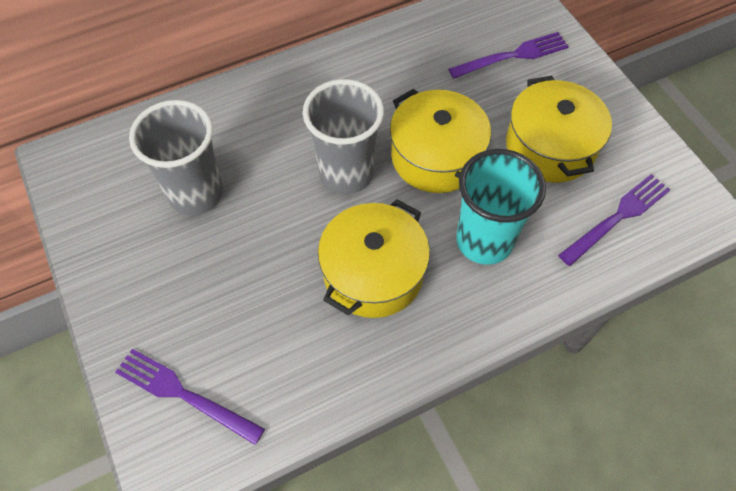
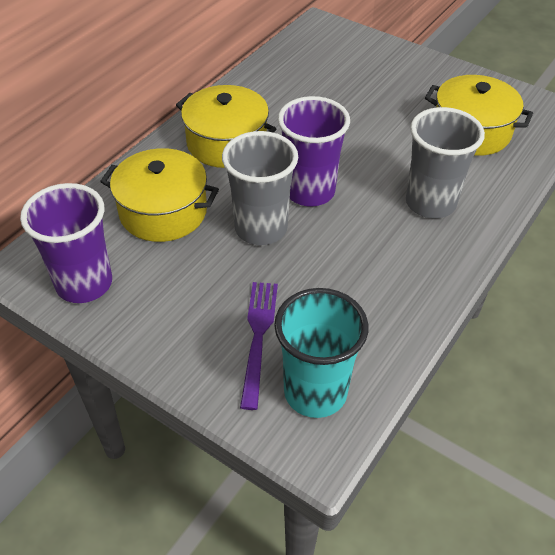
purple cup: none = 0 -> [20,183,112,303] [278,96,350,207] = 2
purple fork: [115,349,265,445] [448,32,569,79] [558,174,670,266] = 3 -> [240,282,278,410] = 1

